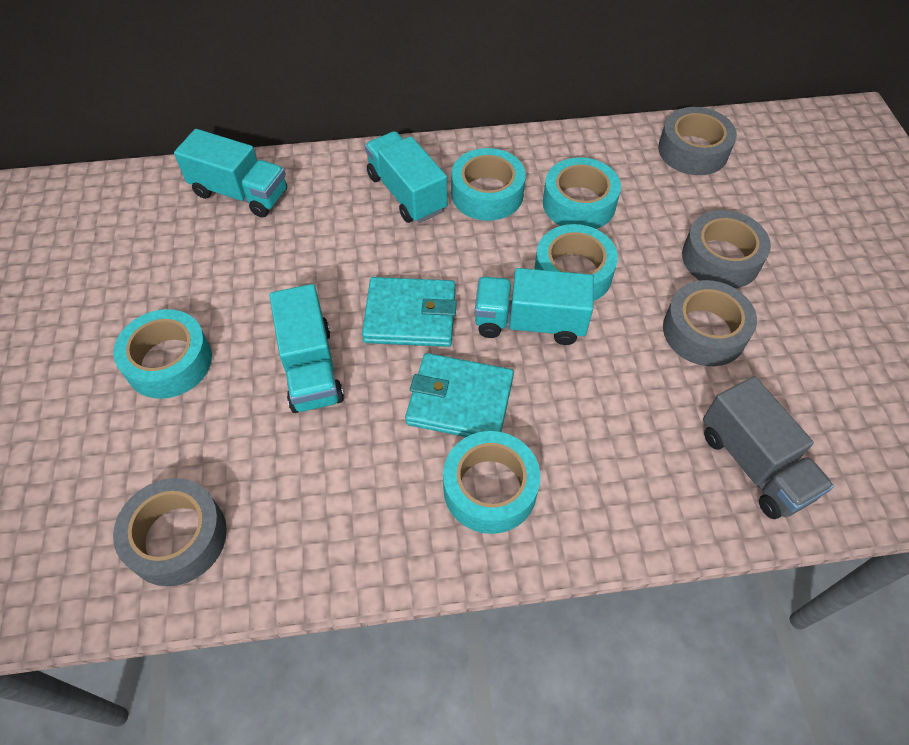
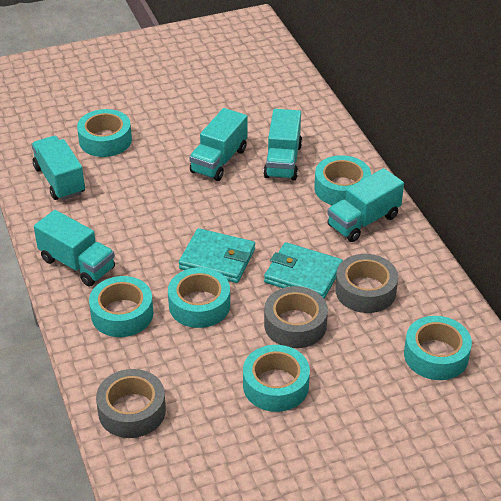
grey tape: [113,478,227,586] [658,107,737,175] [663,280,757,366] [682,210,771,288] = 4 -> [96,369,166,438] [264,286,328,348] [335,254,398,313] = 3
grey truck: [703,376,834,519] = 1 -> none = 0
turquoise tape: [113,309,212,399] [443,431,540,534] [451,148,526,221] [534,224,618,301] [543,157,621,229] = 5 -> [77,109,132,157] [89,276,153,337] [168,267,230,328] [243,345,310,412] [314,155,371,205] [404,316,472,380] = 6
turquoise truck: [174,129,287,218] [269,284,344,413] [365,131,448,223] [475,268,594,345] = 4 -> [31,136,85,200] [34,210,115,286] [189,108,248,181] [263,109,302,180] [327,168,404,242] = 5

